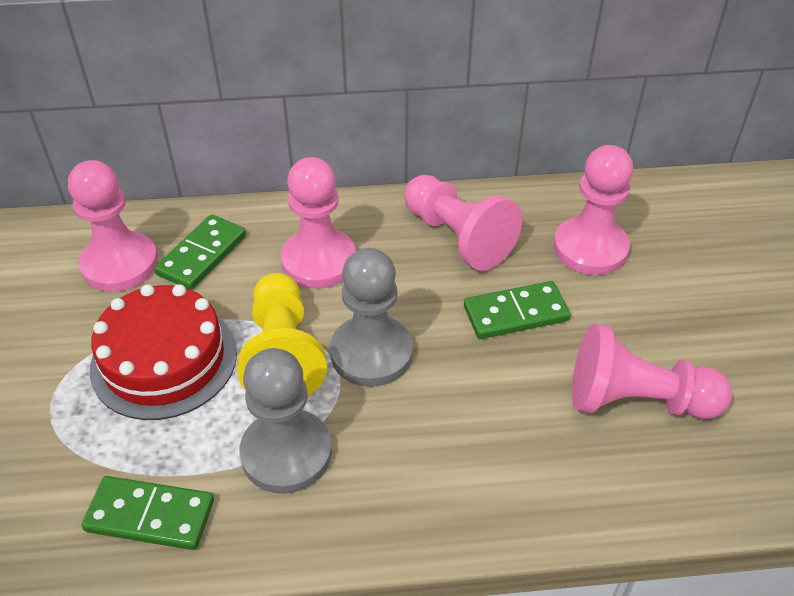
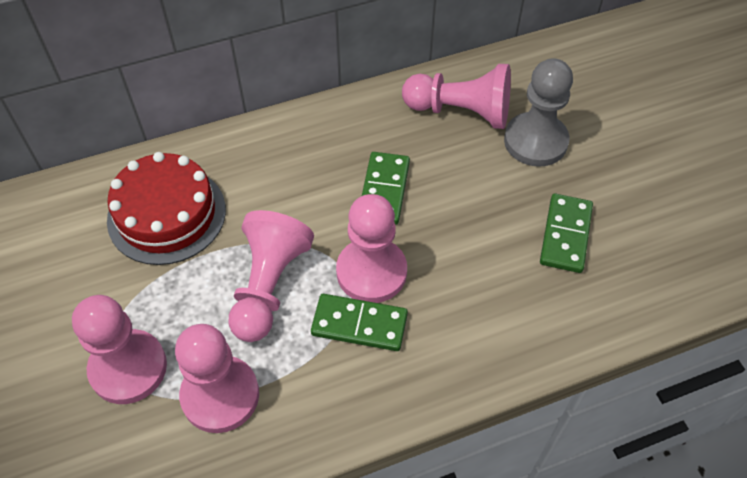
grey pawn: [240,348,332,494] [330,248,413,387] = 2 -> [504,58,573,167] = 1
yellow pawn: [237,273,327,396] = 1 -> none = 0

